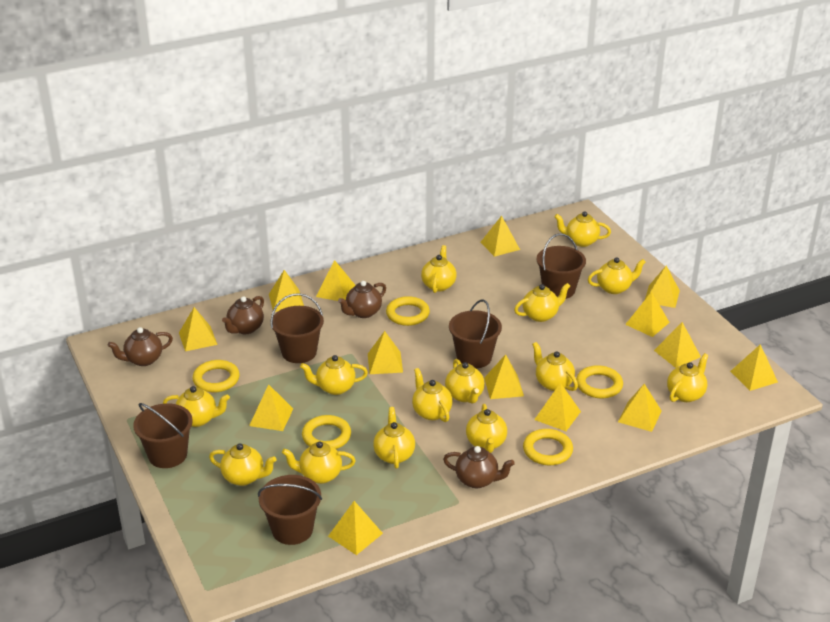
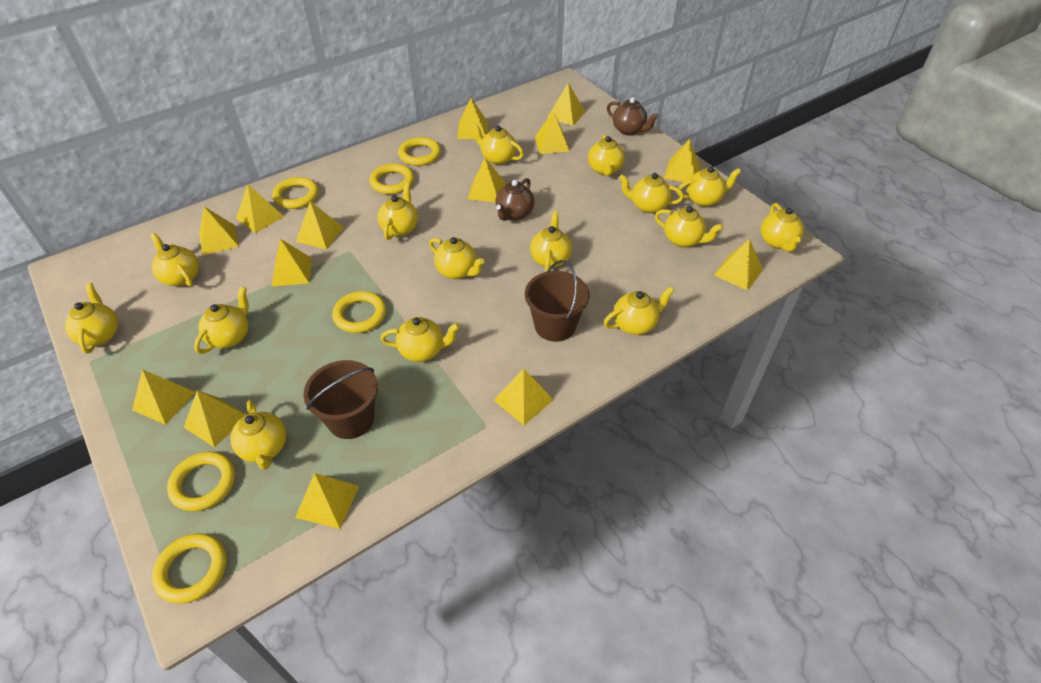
brown bucket: [133,403,193,468] [258,475,322,545] [271,293,324,363] [449,299,502,368] [537,233,586,299] = 5 -> [304,360,378,439] [525,260,590,342] = 2
brown teapot: [107,327,173,366] [222,296,264,334] [338,281,386,318] [443,446,515,488] = 4 -> [495,178,534,221] [607,97,659,136] = 2
yellow ring: [193,360,240,393] [302,415,351,449] [386,296,430,326] [523,429,573,465] [576,365,623,398] = 5 -> [152,533,227,604] [167,451,235,511] [272,177,319,209] [332,291,386,333] [369,164,414,195] [398,137,441,166] = 6
yellow teapot: [163,386,230,427] [209,443,277,486] [282,441,356,484] [300,355,368,395] [373,407,415,469] [412,368,453,422] [421,245,457,293] [445,359,485,403] [466,404,507,453] [514,283,570,322] [532,342,578,391] [554,211,611,247] [588,257,646,294] [667,353,709,402] = 14 -> [65,283,118,354] [150,233,199,287] [194,286,249,354] [231,400,286,470] [377,182,418,240] [381,317,460,362] [429,237,485,279] [471,123,524,165] [530,211,572,272] [588,135,625,176] [604,286,675,335] [619,173,684,213] [655,206,723,248] [677,166,742,207] [761,203,804,252] = 15

